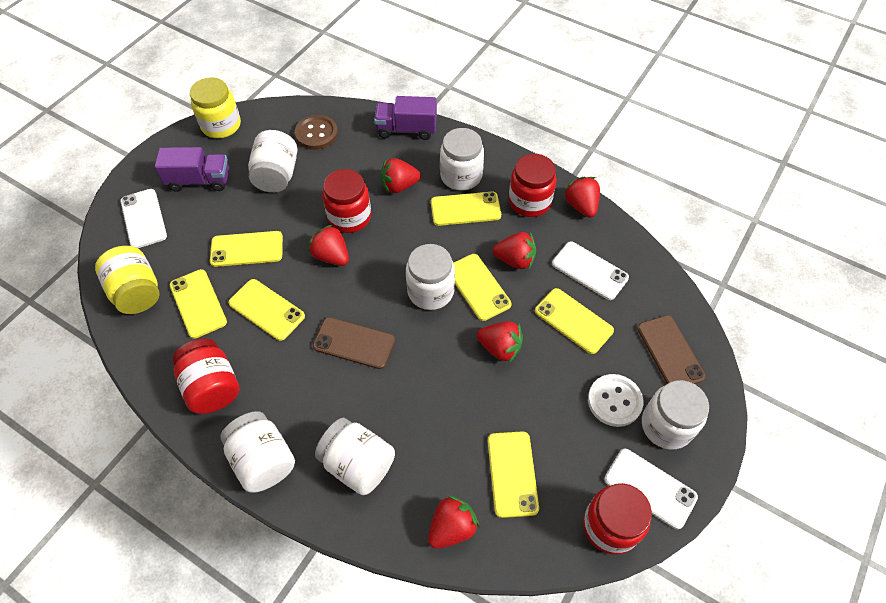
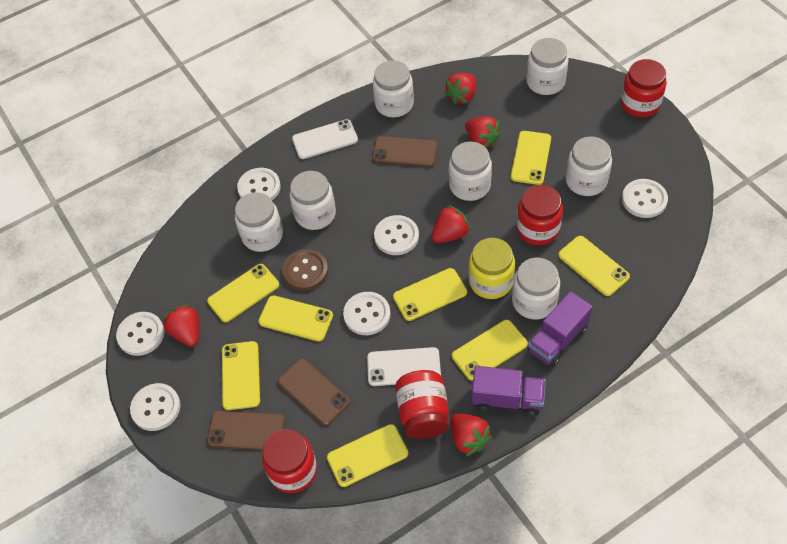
brown phone: [313,317,395,369] [637,315,706,384] = 2 -> [207,410,285,450] [278,358,350,426] [372,136,438,167] = 3
red strawberry: [309,224,349,266] [381,158,421,193] [428,495,479,549] [477,321,523,363] [493,232,536,269] [564,177,600,218] = 6 -> [162,304,199,347] [431,205,471,243] [444,73,476,104] [450,414,492,456] [465,116,501,148] = 5
white button: [588,374,643,427] = 1 -> [116,312,164,356] [130,383,180,431] [237,168,281,200] [343,292,391,335] [374,215,419,255] [622,179,668,218] = 6
white jar: [220,411,295,493] [248,130,297,193] [315,418,395,495] [406,244,455,310] [440,128,484,190] [642,380,709,450] = 6 -> [235,192,283,252] [290,171,336,230] [373,60,414,117] [449,142,492,201] [512,258,560,319] [527,38,568,95] [566,136,612,196] = 7
white phone: [120,189,167,248] [552,241,629,300] [604,449,698,529] = 3 -> [292,119,358,159] [367,347,441,386] = 2
yellow jar: [95,246,160,314] [190,78,241,138] = 2 -> [469,238,515,299] = 1
yellow phone: [170,269,227,339] [210,231,283,267] [228,279,305,341] [431,192,501,226] [453,254,512,321] [488,431,539,518] [535,288,614,354] = 7 -> [207,264,279,322] [222,341,260,410] [259,295,333,342] [327,424,408,487] [393,268,467,321] [452,320,528,381] [511,131,551,185] [558,236,630,296] = 8

